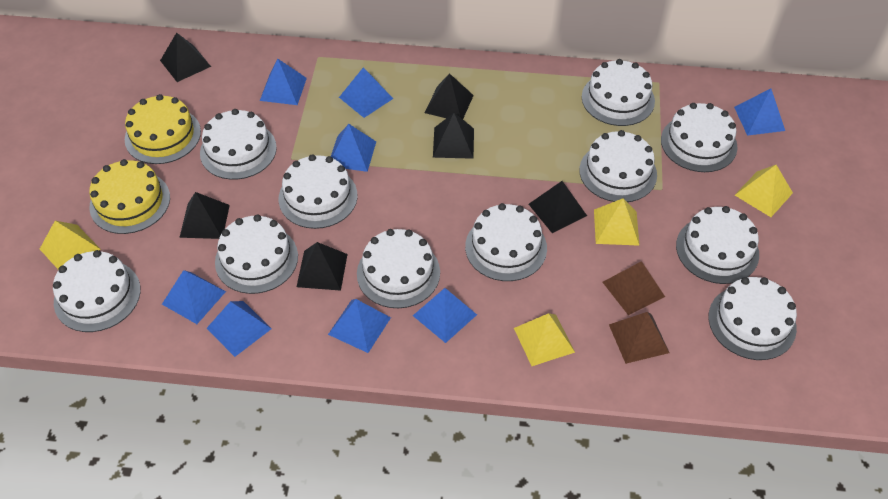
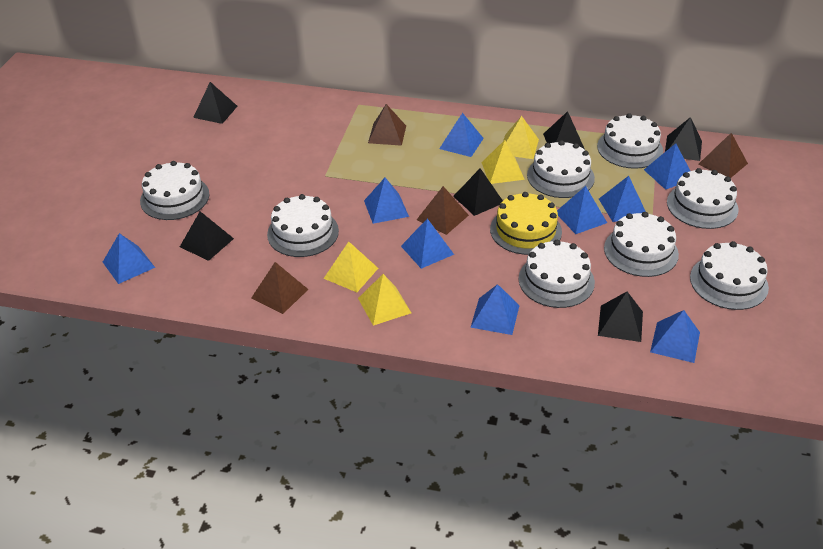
blue pyramid: [162,270,226,324] [207,301,272,357] [260,59,307,105] [328,299,391,353] [331,124,376,172] [339,67,393,118] [413,288,477,343] [734,88,785,136] = 8 -> [103,233,155,284] [364,178,409,224] [401,218,454,269] [439,113,484,157] [470,284,520,335] [557,186,607,234] [599,176,646,222] [644,143,690,190] [650,310,700,363] = 9
brown pyramid: [603,261,665,315] [609,312,669,364] = 2 -> [251,262,308,314] [368,104,406,146] [417,186,469,235] [698,133,748,178] = 4
white cake: [53,250,141,332] [200,109,277,180] [215,215,298,294] [279,154,358,229] [357,229,440,308] [465,203,547,281] [579,130,657,202] [582,59,655,126] [661,103,737,172] [676,206,759,284] [708,277,797,360] = 11 -> [140,161,209,220] [267,194,339,257] [519,240,595,308] [527,140,595,198] [597,113,663,169] [604,212,679,277] [667,168,739,229] [690,241,769,310] = 8
yellow cake: [89,159,170,234] [125,94,201,164] = 2 -> [490,192,562,255] = 1

